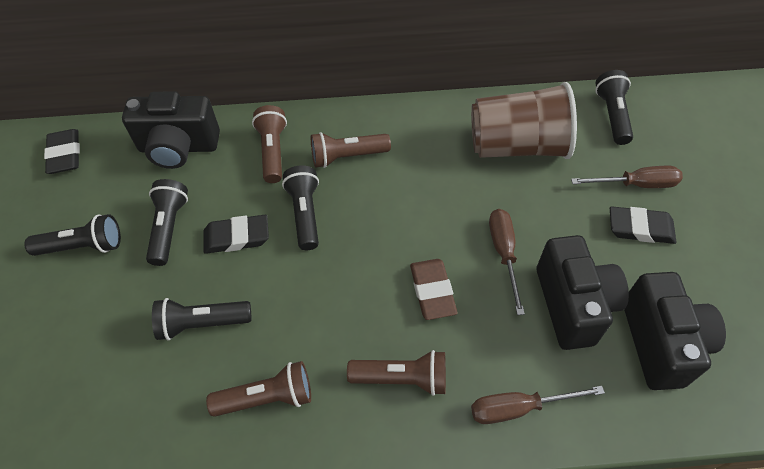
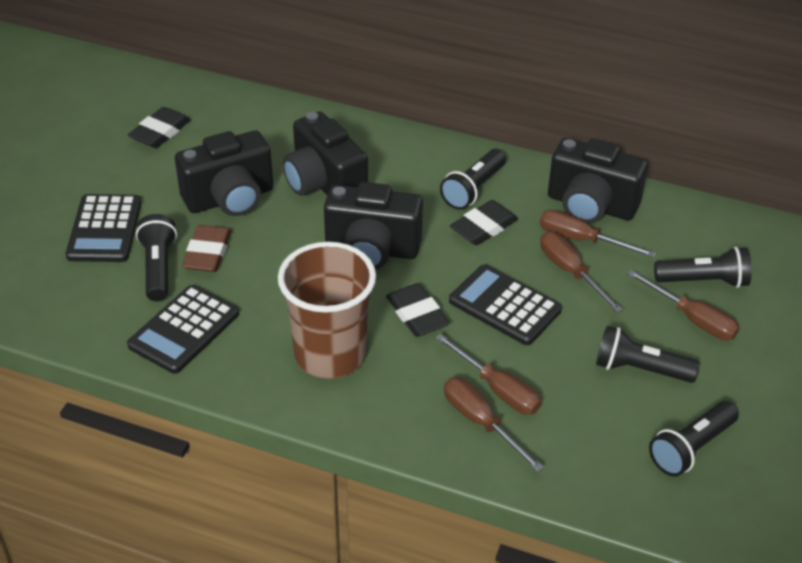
black calculator: none = 0 -> [66,194,141,262] [127,285,239,374] [449,264,562,345] = 3
black camera: [122,91,220,169] [536,235,629,350] [624,272,726,390] = 3 -> [175,130,273,216] [282,112,368,196] [324,182,423,270] [548,138,648,224] = 4
brown flashlight: [206,361,311,417] [252,105,287,183] [311,132,391,168] [347,350,446,396] = 4 -> none = 0
brown screwdriver: [471,386,605,424] [489,209,525,315] [571,166,683,188] = 3 -> [435,333,541,414] [444,377,544,472] [540,210,656,257] [540,232,623,313] [627,270,740,340] = 5

